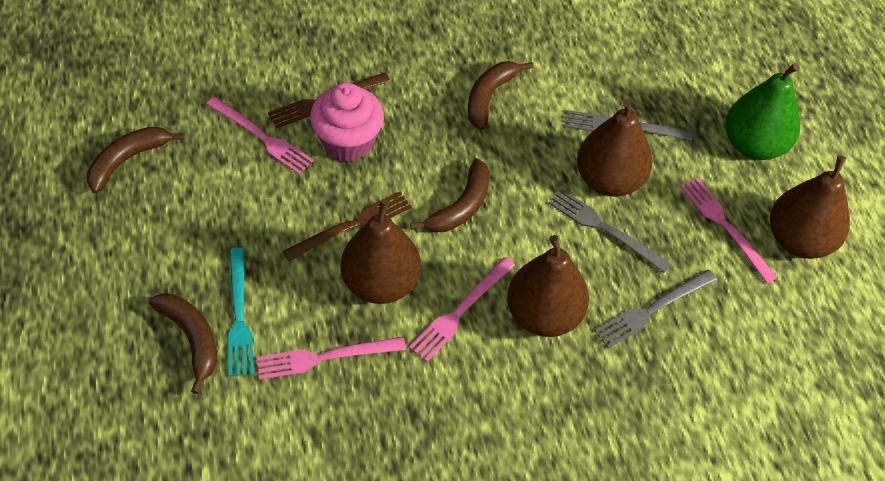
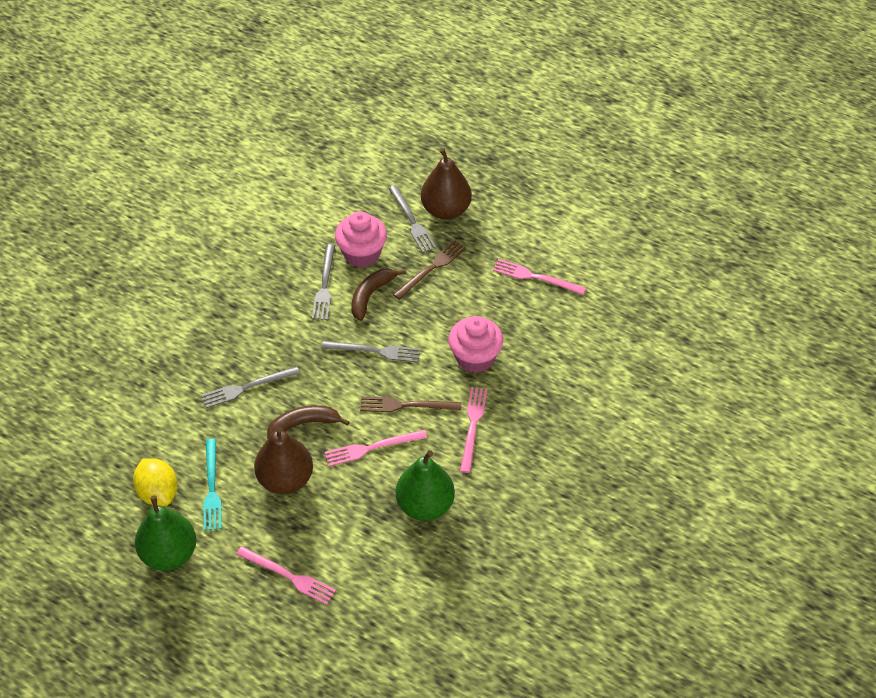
brown banana: [87,127,185,193] [148,293,217,394] [410,158,490,232] [468,61,533,130] = 4 -> [267,405,350,439] [351,268,406,321] = 2
brown pear: [341,199,421,304] [507,235,589,337] [577,100,653,197] [770,155,850,259] = 4 -> [254,427,313,494] [421,148,472,220] = 2
green pear: [726,63,800,160] = 1 -> [135,495,196,571] [396,450,455,521] = 2
grey fork: [549,189,671,273] [564,110,693,140] [594,270,717,348] = 3 -> [201,366,300,408] [312,244,335,320] [322,341,421,362] [388,185,437,253] = 4
pink cupcake: [310,82,384,162] = 1 -> [335,211,387,268] [449,316,503,373] = 2
yellow lemon: none = 0 -> [133,458,178,506] = 1

